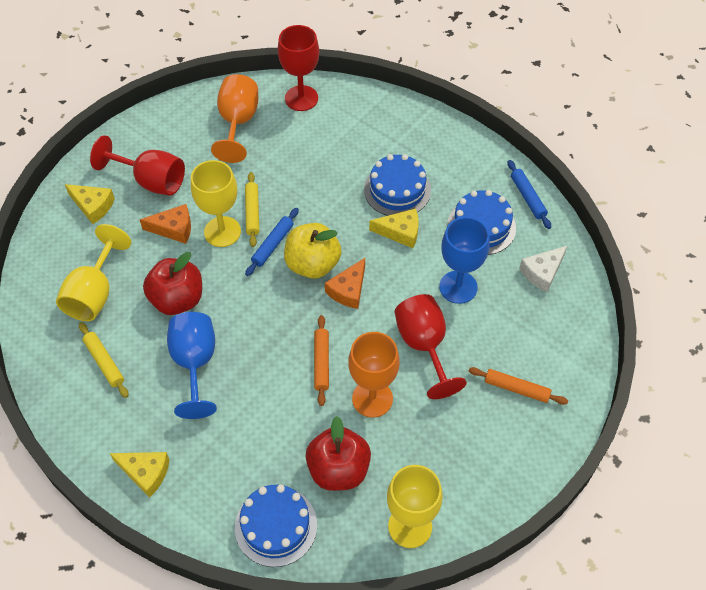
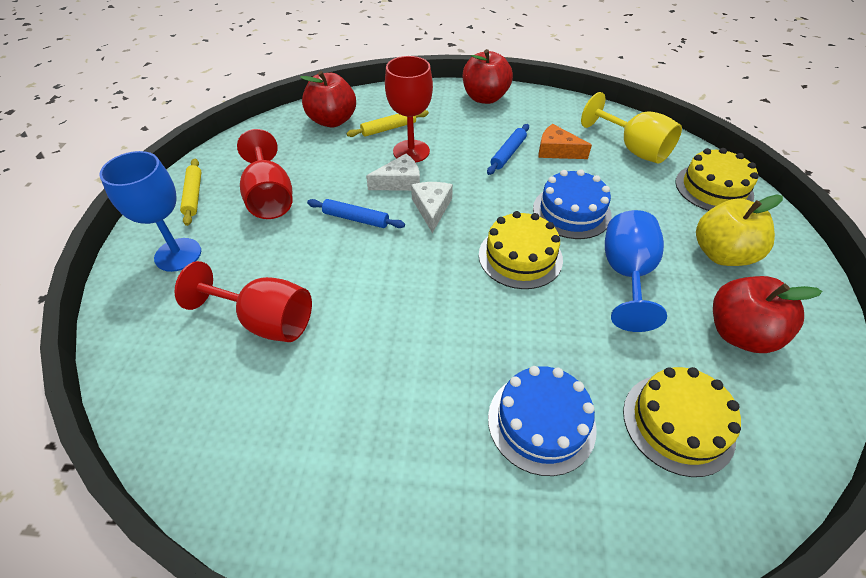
blue cake: [235,484,317,567] [364,154,431,216] [447,190,516,255] = 3 -> [488,366,597,476] [533,169,612,239] = 2
orange cheese: [140,204,191,244] [325,258,365,309] = 2 -> [539,124,592,159] = 1
orange goblet: [211,74,258,163] [348,332,400,418] = 2 -> none = 0
orange rolling pin: [314,315,329,406] [469,367,568,405] = 2 -> none = 0
red apple: [143,252,202,315] [305,416,371,491] = 2 -> [300,71,356,127] [463,49,513,104] [713,276,822,353] = 3
white cheese: [519,245,568,292] = 1 -> [366,154,420,191] [411,182,453,233] = 2
yellow cake: none = 0 -> [479,211,563,289] [623,367,741,477] [675,148,759,211] = 3
yellow cheese: [65,184,115,224] [110,452,169,497] [369,209,419,248] = 3 -> none = 0
yellow goblet: [56,224,131,321] [191,160,241,247] [387,465,443,548] = 3 -> [581,92,682,163] = 1

